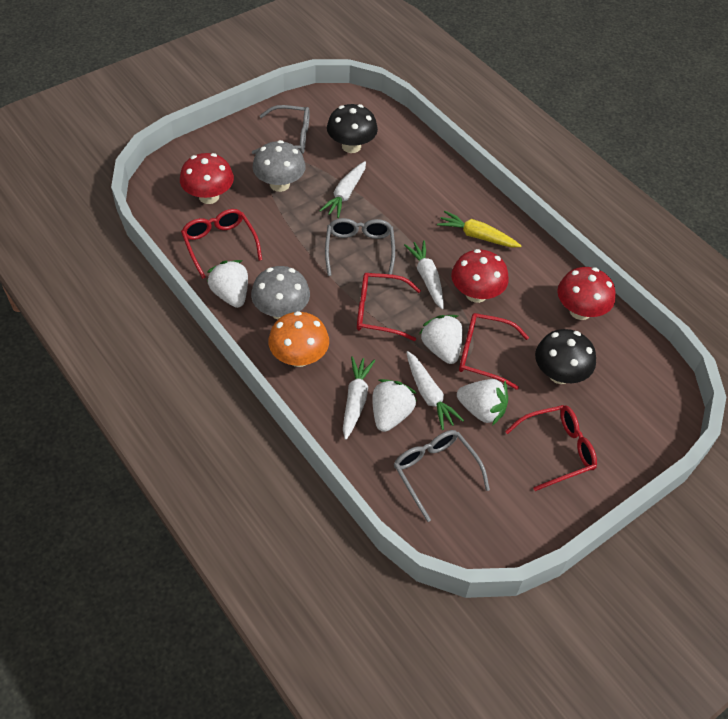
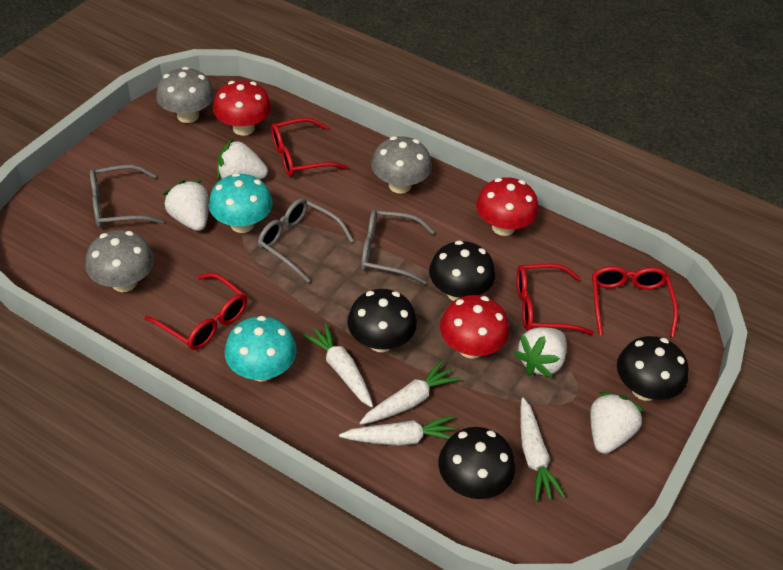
black mushroom: [327,104,378,153] [535,329,596,384] = 2 -> [347,289,417,352] [429,240,495,301] [438,427,515,499] [617,336,689,401] = 4
grey mushroom: [251,266,310,319] [252,140,306,192] = 2 -> [85,230,154,292] [156,67,214,123] [371,136,432,194] = 3
orange mushroom: [268,311,329,367] = 1 -> none = 0
turquoise mushroom: none = 0 -> [209,173,273,233] [224,316,297,382] = 2
yellow carrot: [437,211,521,247] = 1 -> none = 0

